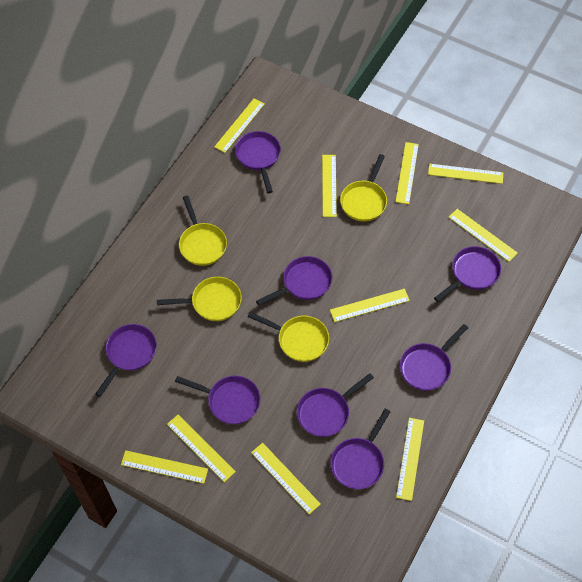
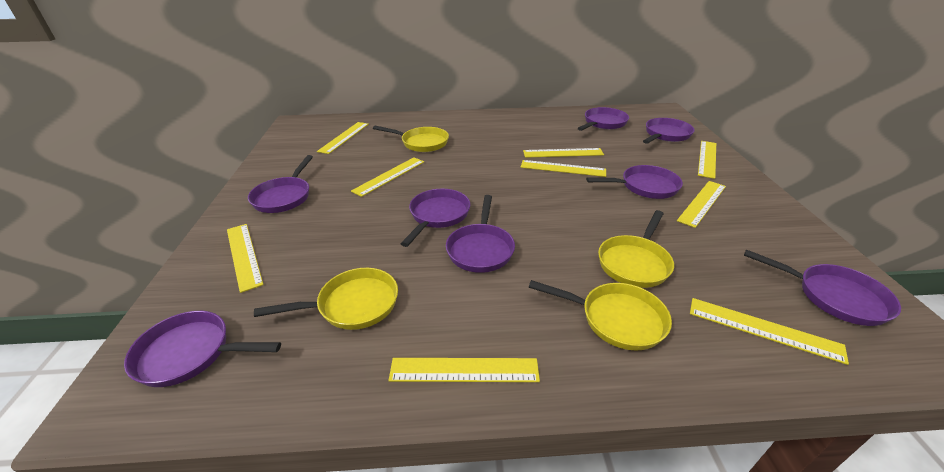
yellow ruler: [121,450,208,484] [167,414,236,482] [214,98,265,153] [251,443,321,514] [322,155,337,217] [330,289,410,322] [396,142,419,204] [396,418,424,501] [428,164,503,184] [449,209,517,262] = 10 -> [227,224,264,293] [317,122,369,154] [351,157,424,197] [389,358,540,382] [521,160,606,177] [523,148,604,158] [677,181,726,228] [690,298,849,365] [698,141,716,179] = 9

